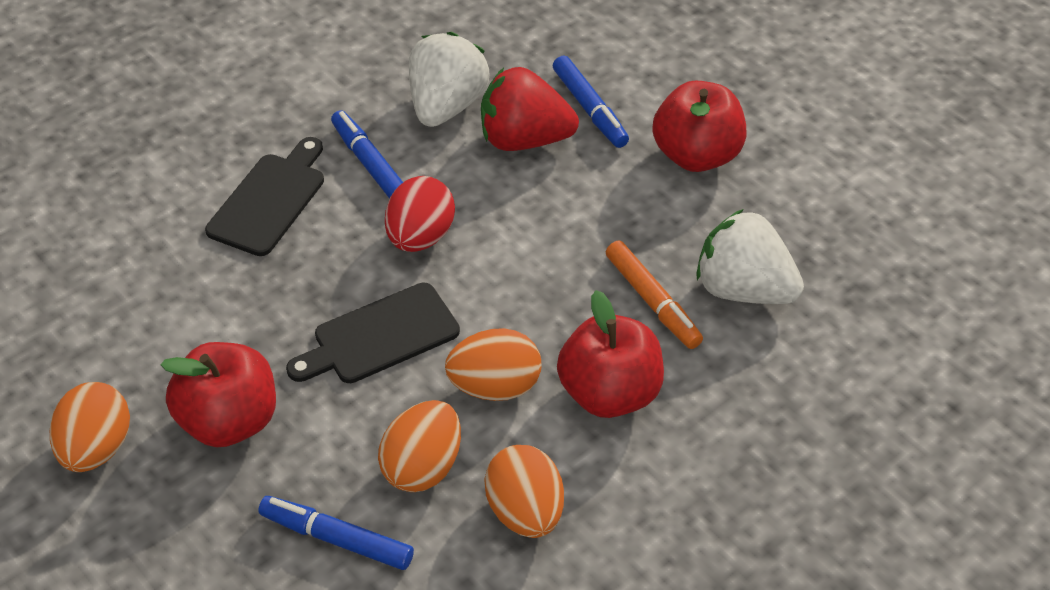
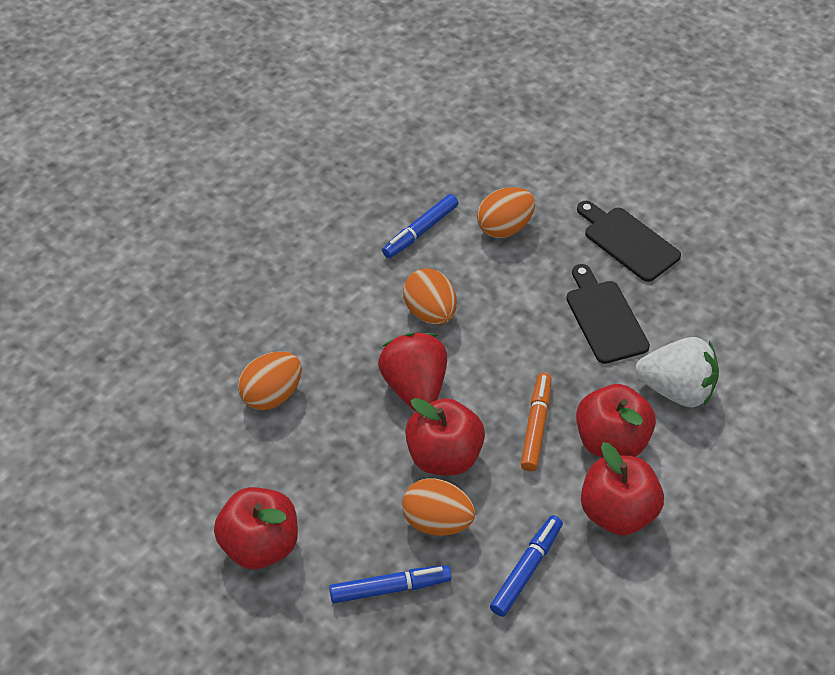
red apple: [161,342,276,447] [557,290,664,418] [653,81,746,172] = 3 -> [214,487,298,569] [405,398,485,475] [576,384,656,458] [581,442,664,536] = 4
red egg: [385,176,455,252] = 1 -> none = 0
white strawberry: [409,32,489,127] [696,209,804,304] = 2 -> [635,337,719,407] = 1

